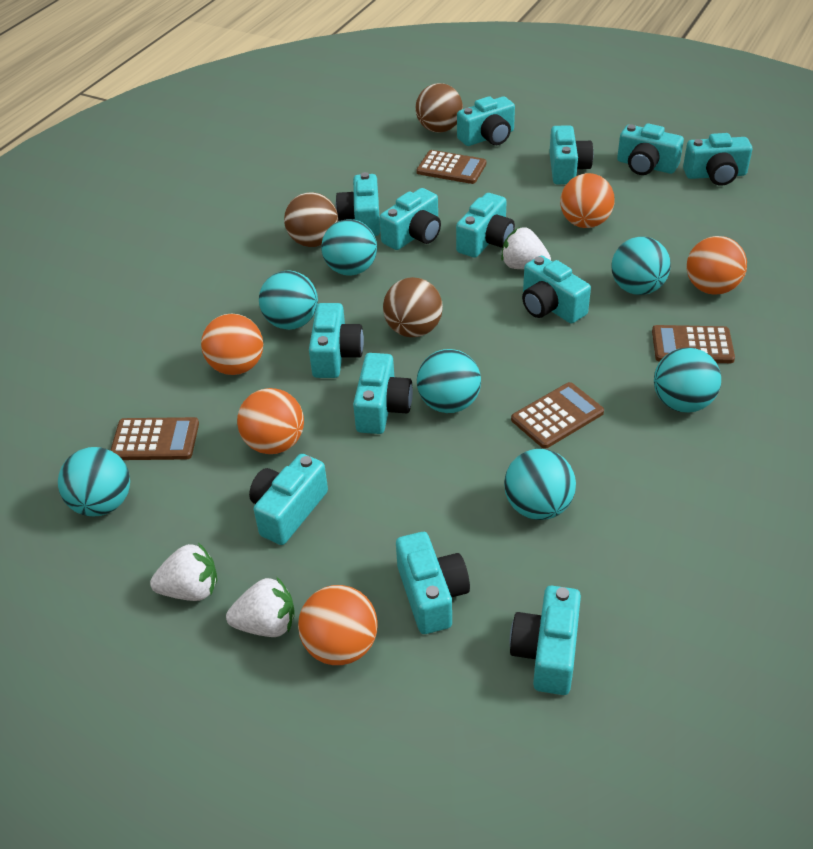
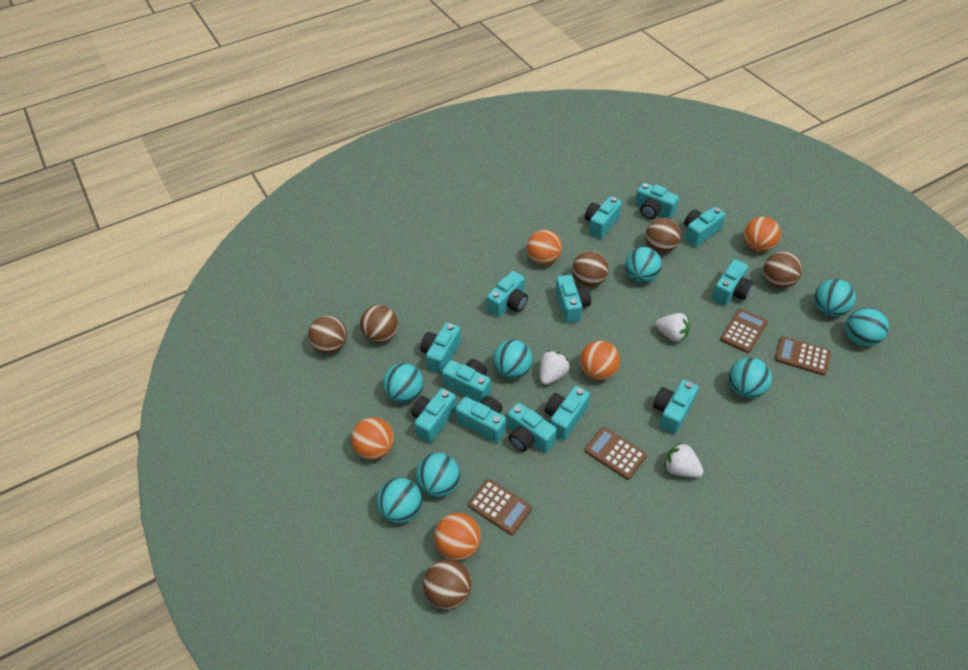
brown ball: [284,192,338,247] [383,277,443,337] [415,83,463,133] = 3 -> [308,316,347,354] [360,305,398,343] [423,559,472,610] [572,251,609,287] [645,218,681,253] [763,251,803,288] = 6
turquoise ball: [58,447,130,516] [259,270,318,330] [321,219,377,276] [417,349,481,413] [504,449,576,520] [611,237,671,295] [654,347,721,413] = 7 -> [377,478,422,524] [383,363,423,403] [416,453,460,497] [493,339,533,379] [625,247,662,283] [729,357,772,398] [814,279,856,317] [845,307,889,347] = 8

